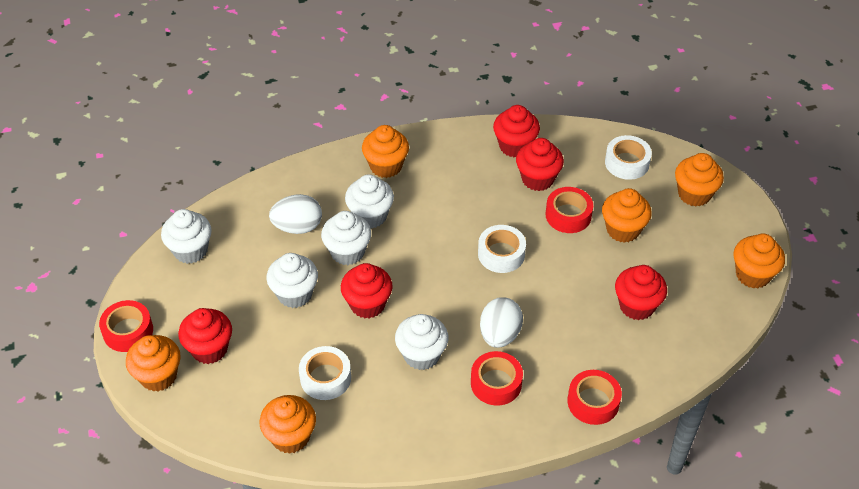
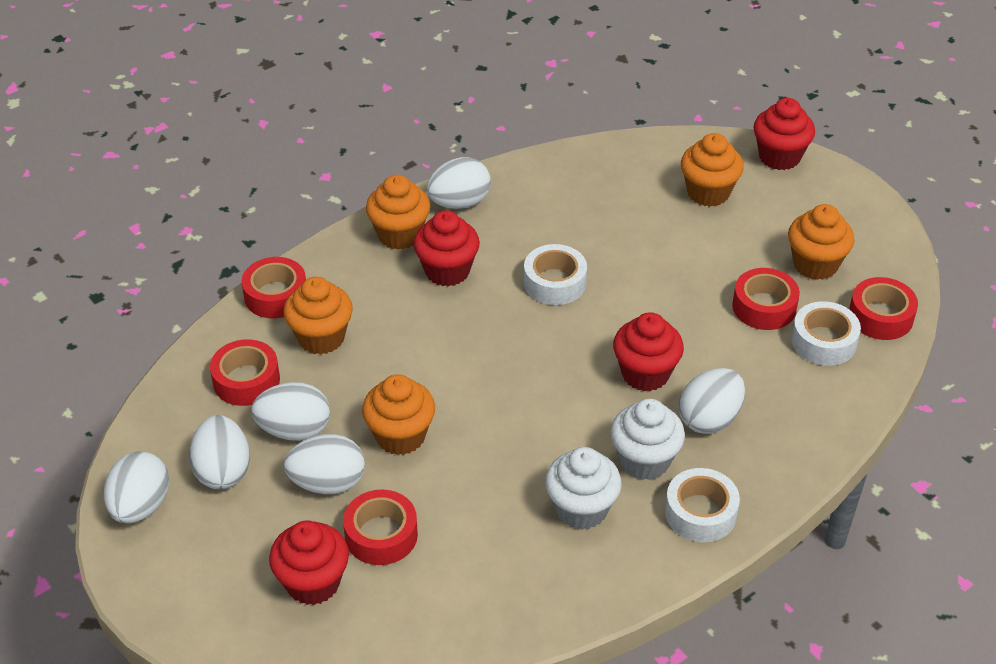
orange cupcake: [126,335,181,392] [260,395,316,454] [362,125,409,178] [602,188,652,243] [675,153,724,207] [734,234,785,289] = 6 -> [283,277,353,355] [362,374,435,455] [366,175,430,249] [681,133,744,207] [788,204,855,280] = 5
red cupcake: [178,308,232,364] [341,263,393,319] [493,105,540,157] [516,138,564,191] [615,265,667,320] = 5 -> [269,520,349,605] [413,210,480,287] [613,312,684,391] [753,98,815,170] = 4
red tape: [99,300,153,352] [471,351,523,406] [546,187,593,233] [567,370,622,425] = 4 -> [210,339,280,406] [242,257,306,318] [343,489,418,565] [732,268,800,330] [849,277,918,340] = 5
white cupcake: [161,209,212,264] [266,253,318,308] [321,211,371,265] [345,174,394,228] [395,314,448,370] = 5 -> [545,447,622,530] [611,399,685,480] = 2
white egg: [269,194,322,234] [480,297,523,348] = 2 -> [104,451,169,524] [189,415,250,490] [251,382,330,441] [284,434,365,494] [427,157,491,209] [679,368,745,434] = 6

